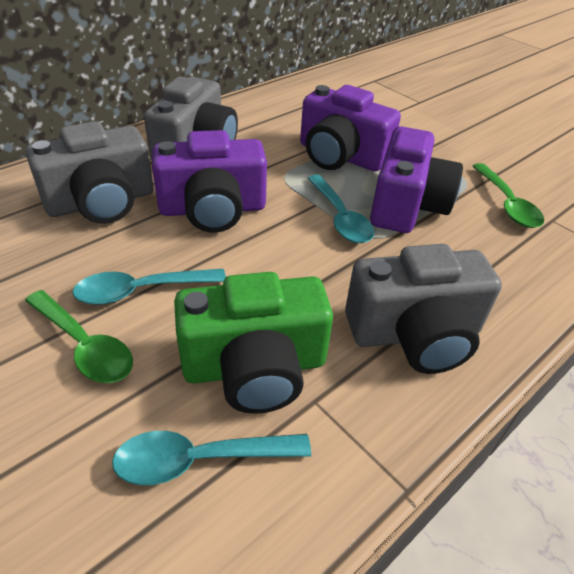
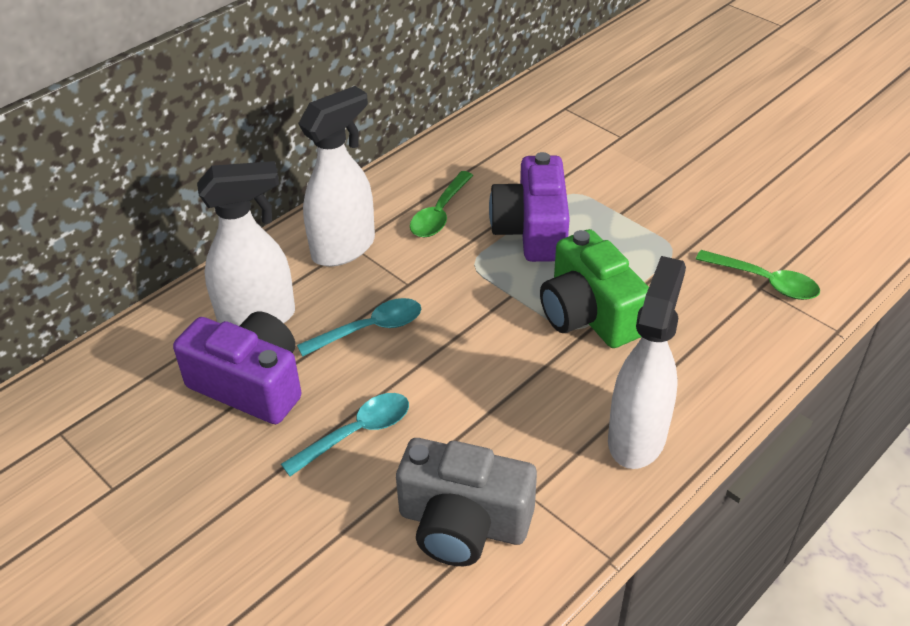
grey camera: [26,121,154,224] [144,77,238,160] [345,244,502,374] = 3 -> [396,438,537,566] = 1
purple camera: [152,130,267,233] [300,85,401,171] [370,126,463,233] = 3 -> [173,311,301,424] [489,152,570,262] = 2
turquoise spoon: [72,269,226,305] [112,431,311,485] [307,175,374,243] = 3 -> [281,393,409,477] [297,298,421,357] = 2
white spray bottle: none = 0 -> [197,161,295,326] [298,86,375,266] [608,256,686,469] = 3

